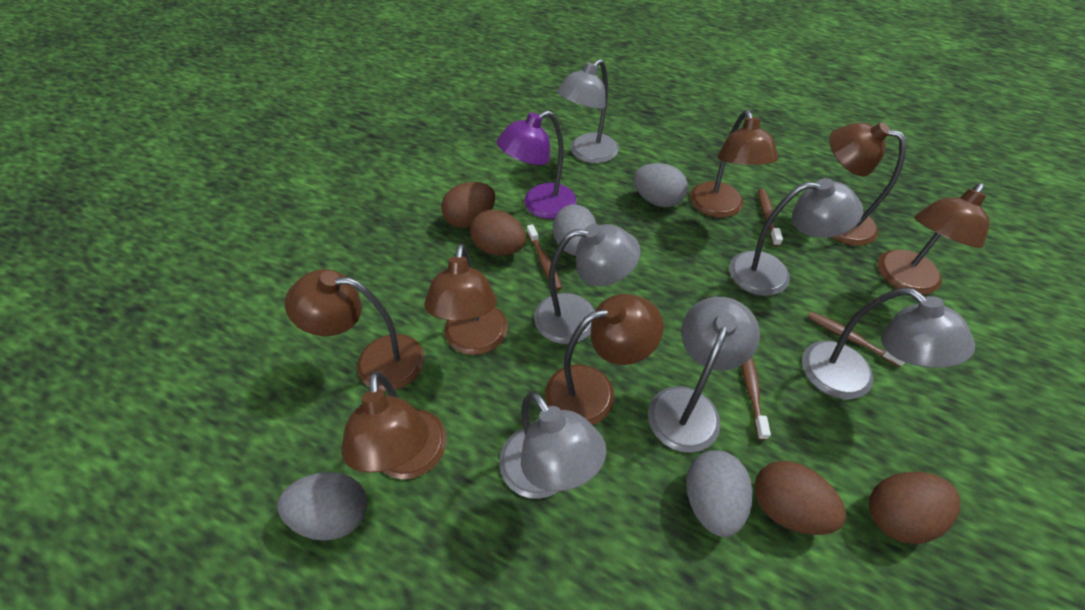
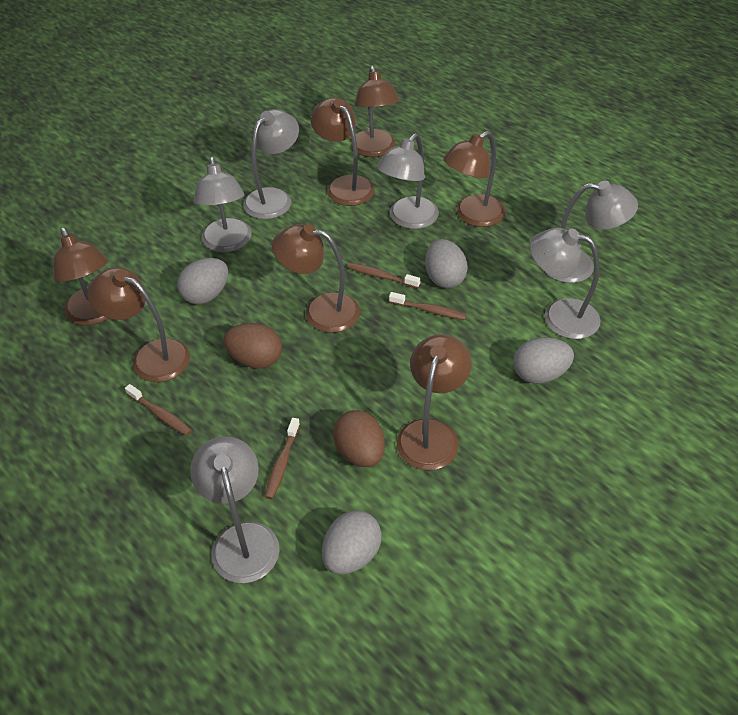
brown egg: [441,182,495,228] [470,210,526,256] [754,461,846,535] [869,472,960,544] = 4 -> [223,323,282,368] [333,410,385,467] = 2
purple lamp: [497,110,577,219] = 1 -> none = 0

